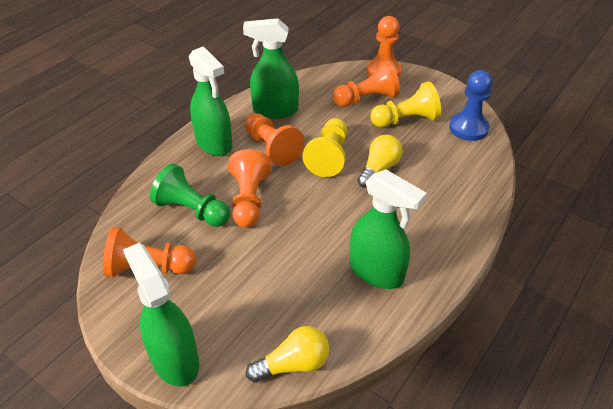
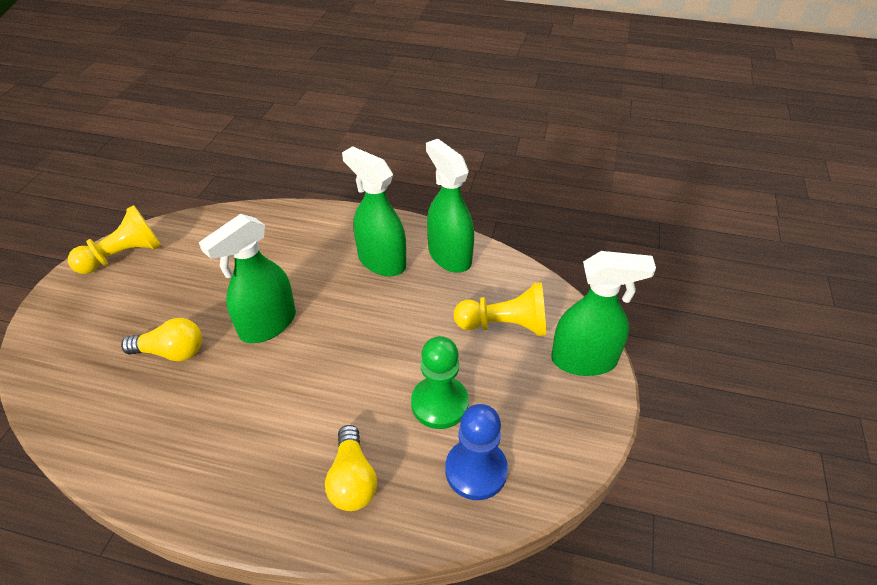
orange pawn: [103,227,196,277] [228,149,272,227] [244,113,304,166] [333,60,400,107] [367,16,402,78] = 5 -> none = 0

